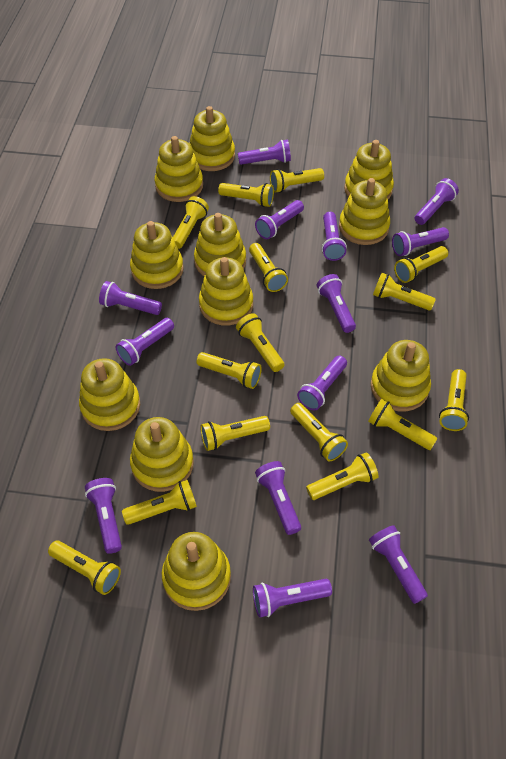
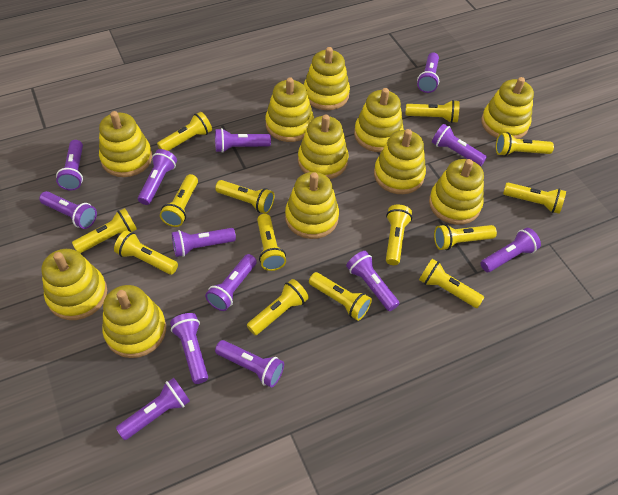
yellow flashlight: [48,540,121,595] [122,480,197,525] [173,196,209,249] [196,352,262,389] [201,416,270,451] [218,183,274,207] [236,313,285,372] [249,243,288,292] [270,168,324,193] [290,403,348,461] [306,452,379,500] [368,399,437,450] [373,273,436,311] [394,246,448,283] [439,369,469,431] = 15 -> [72,208,137,253] [114,230,178,275] [157,112,212,151] [160,174,198,227] [215,180,274,214] [247,279,309,335] [257,214,286,271] [309,272,372,321] [386,205,412,265] [405,100,460,123] [419,259,484,308] [434,224,497,250] [496,132,554,156] [503,183,566,214] = 14

